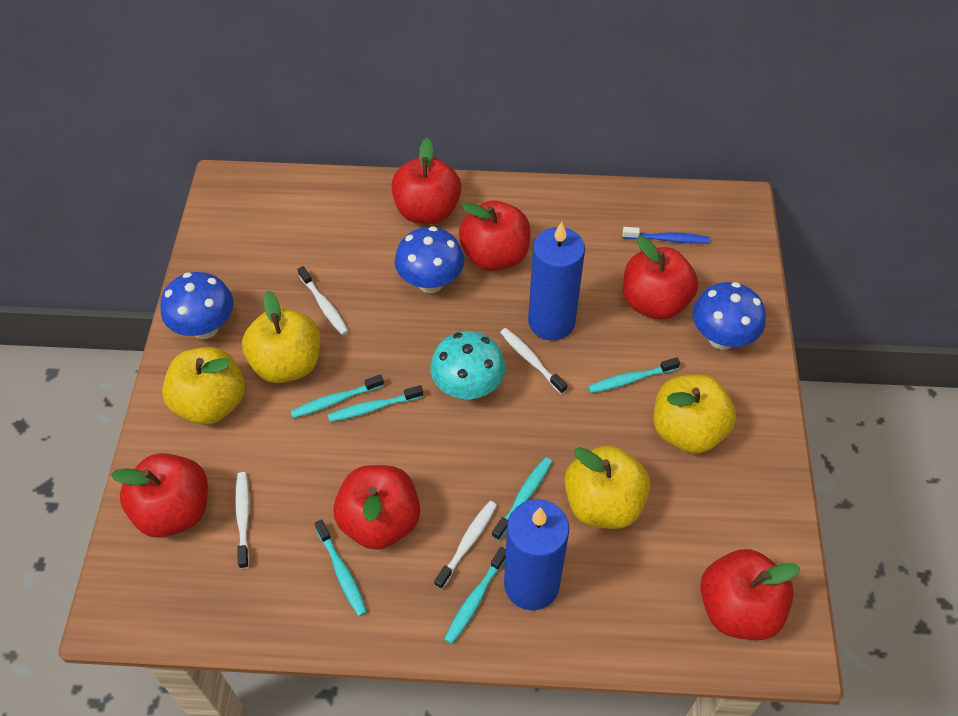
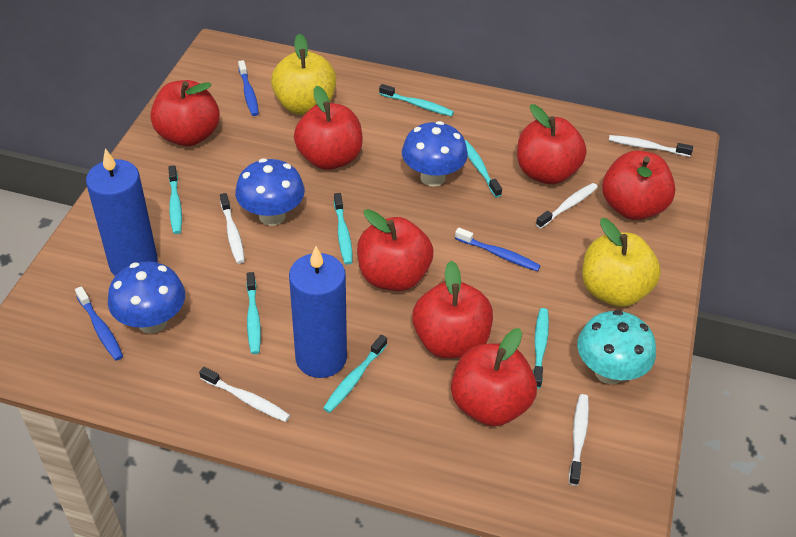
blue toothbrush: [622,227,710,244] = 1 -> [75,286,123,361] [238,60,259,116] [455,227,541,271] = 3
red apple: [111,453,208,538] [333,465,420,550] [391,138,461,224] [459,200,531,271] [623,236,698,320] [700,549,800,640] = 6 -> [151,80,220,147] [294,86,363,170] [357,209,433,291] [412,261,493,358] [451,328,537,426] [517,104,587,184] [602,151,676,220] = 7
turquoise toothbrush: [290,374,384,418] [315,519,367,616] [328,385,423,422] [444,547,506,644] [492,457,552,540] [588,358,680,393] = 6 -> [168,165,182,234] [246,272,261,354] [323,335,387,413] [334,193,352,265] [379,84,454,116] [465,140,502,198] [533,308,549,389] = 7
white toothbrush: [235,472,250,569] [297,266,349,335] [434,501,497,590] [500,328,567,394] = 4 -> [199,367,290,422] [220,193,245,264] [536,183,598,229] [569,394,589,486] [609,135,693,157] = 5
yellow apple: [162,347,245,425] [242,291,320,383] [565,446,650,529] [653,375,736,454] = 4 -> [271,33,336,115] [582,218,661,307] = 2

